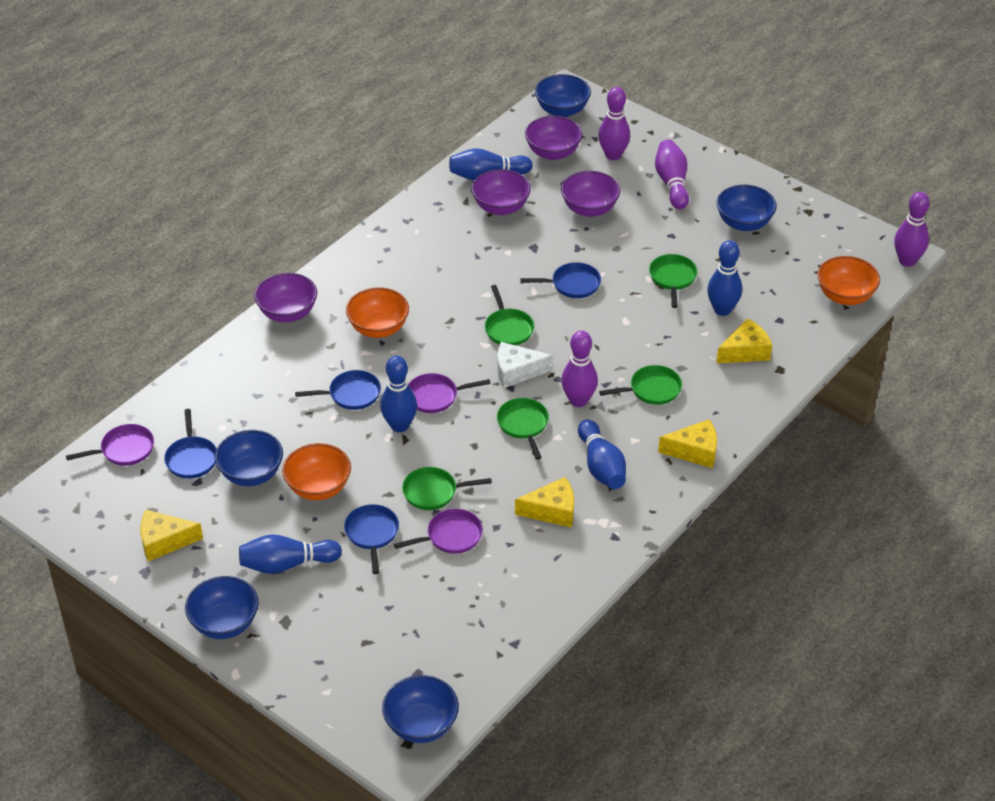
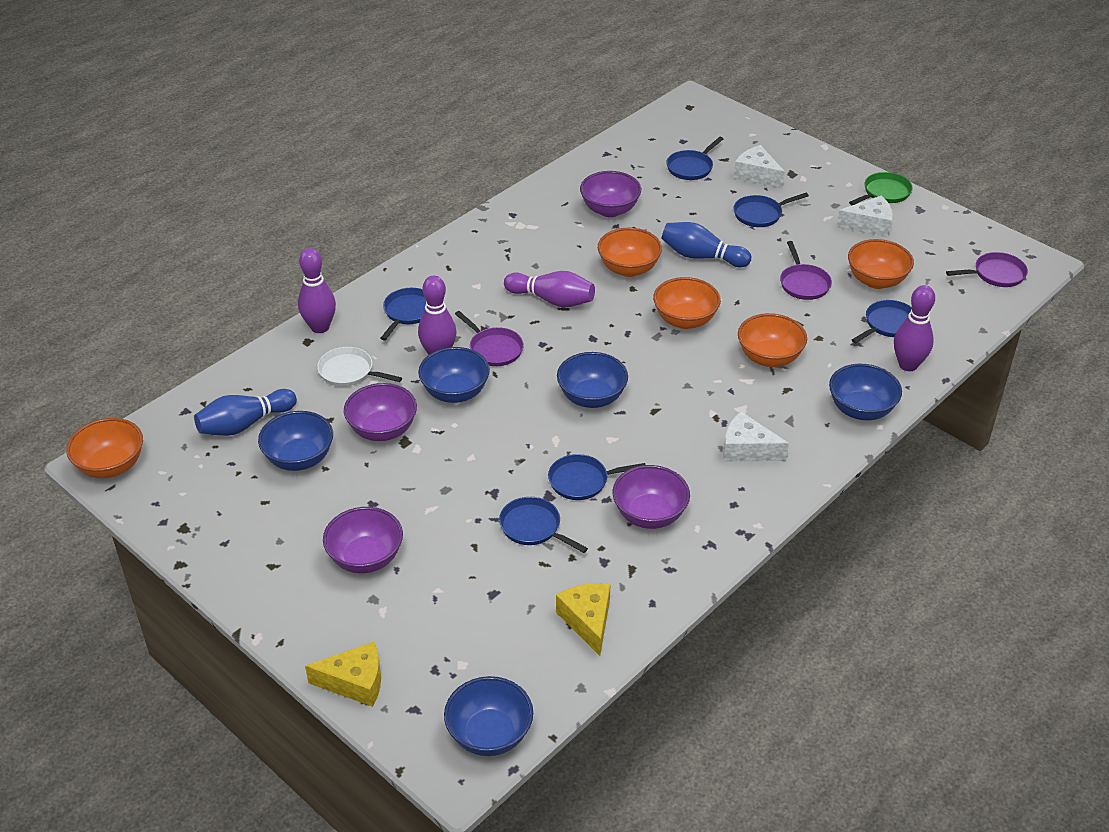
blue bowling pin: [239,534,342,574] [380,356,417,432] [449,148,532,180] [578,420,626,489] [707,240,742,316] = 5 -> [194,389,297,436] [662,222,751,267] = 2
blue pan: [164,409,217,479] [295,370,381,410] [344,504,399,574] [520,262,601,298] = 4 -> [380,288,426,340] [499,497,588,553] [548,454,646,500] [666,137,723,180] [733,193,809,227] [852,300,912,343] = 6
green pan: [402,467,492,510] [485,285,534,346] [497,398,549,460] [599,365,682,405] [649,254,697,308] = 5 -> [849,172,913,205] = 1
orange bowl: [282,443,351,500] [346,287,409,338] [818,256,880,305] = 3 -> [66,418,143,478] [598,228,662,277] [653,277,721,329] [738,313,807,367] [848,239,914,289] = 5
white cheese: [498,342,553,388] = 1 -> [723,412,789,462] [734,145,785,188] [836,195,893,238] = 3
white pan: none = 0 -> [317,347,402,387] = 1
yellow cheese: [140,510,203,562] [515,477,574,528] [658,419,717,468] [716,318,772,364] = 4 -> [305,641,381,707] [556,583,610,656] = 2

